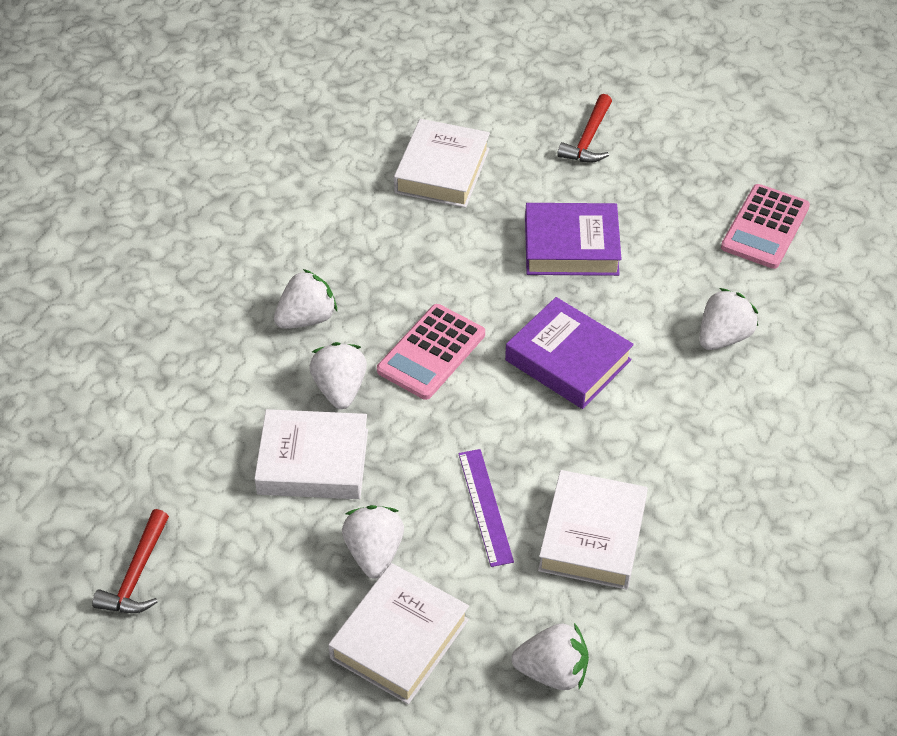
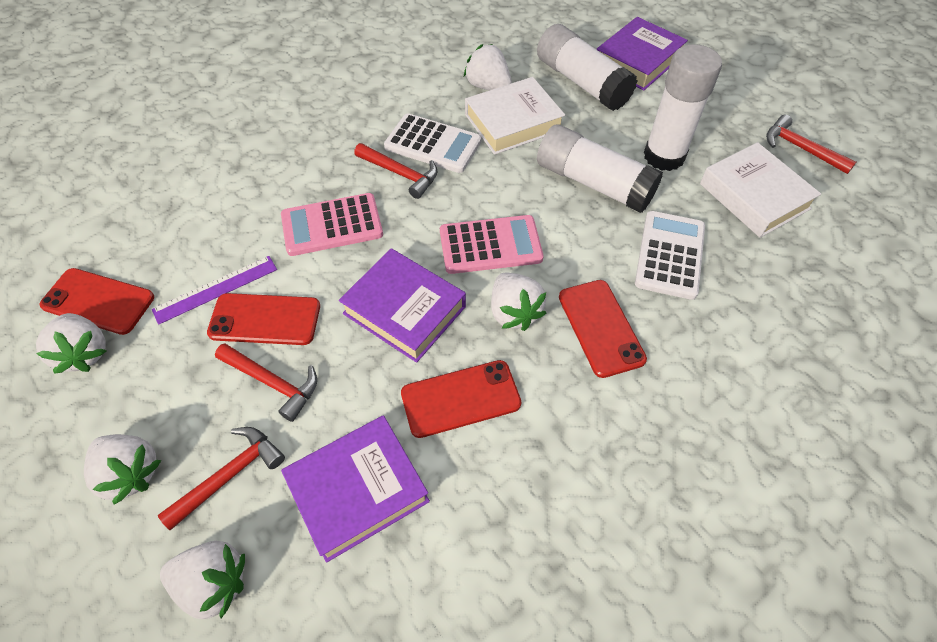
purple book: [505,297,634,409] [525,203,621,276] = 2 -> [281,415,430,563] [339,248,466,363] [596,17,688,90] = 3
red hammer: [92,509,169,613] [557,94,612,163] = 2 -> [158,427,285,530] [215,343,317,422] [354,143,438,199] [766,114,856,174] = 4
red phone: none = 0 -> [39,268,154,335] [207,293,320,345] [401,360,521,438] [559,280,647,378] = 4
white book: [254,409,368,499] [328,563,469,704] [394,119,490,208] [538,470,648,590] = 4 -> [465,77,565,155] [700,142,821,238] = 2
white calculator: none = 0 -> [384,113,481,173] [635,211,705,300] = 2
white glue stick: none = 0 -> [537,24,637,111] [537,124,663,213] [644,44,722,171] = 3

